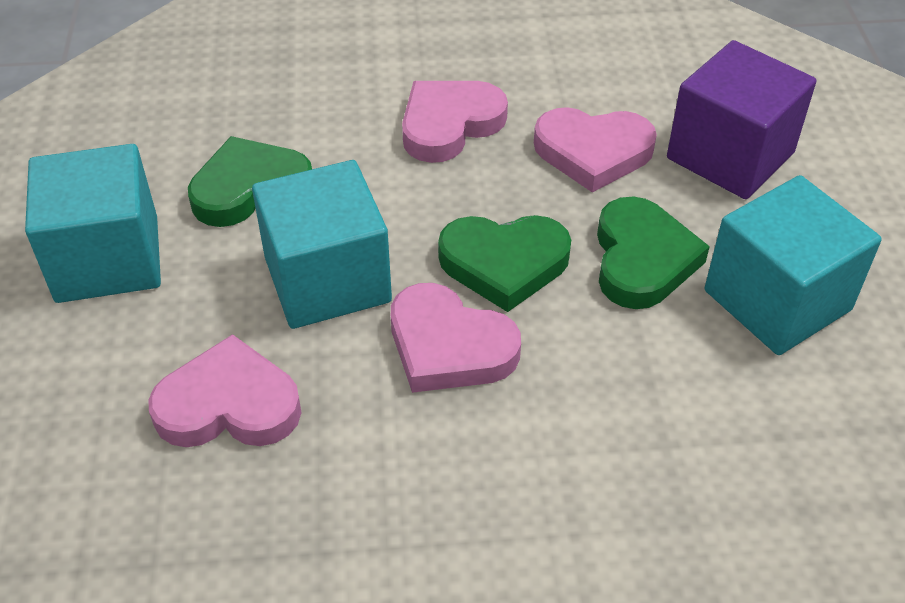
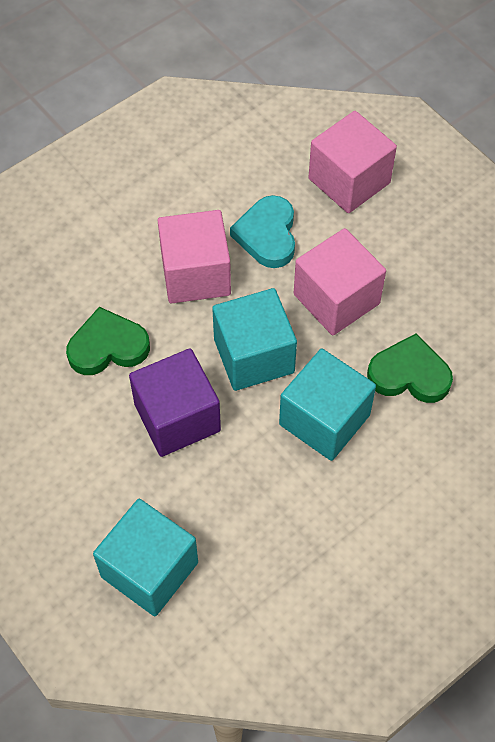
green heart: [188,136,312,227] [438,215,571,312] [597,196,710,309] = 3 -> [66,307,150,375] [367,333,453,403] = 2
pink cube: none = 0 -> [158,210,231,303] [294,228,386,335] [309,111,397,213] = 3
pink heart: [148,334,301,447] [391,283,521,393] [402,81,508,163] [534,107,657,193] = 4 -> none = 0
turquoise heart: none = 0 -> [230,195,295,268] = 1

